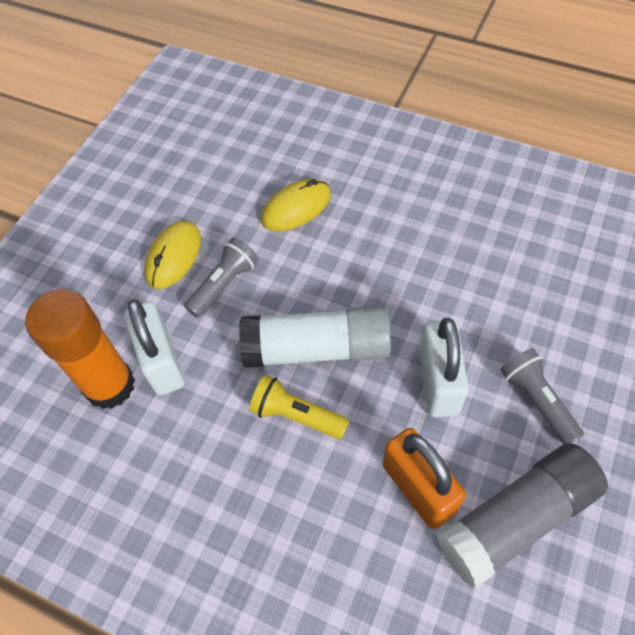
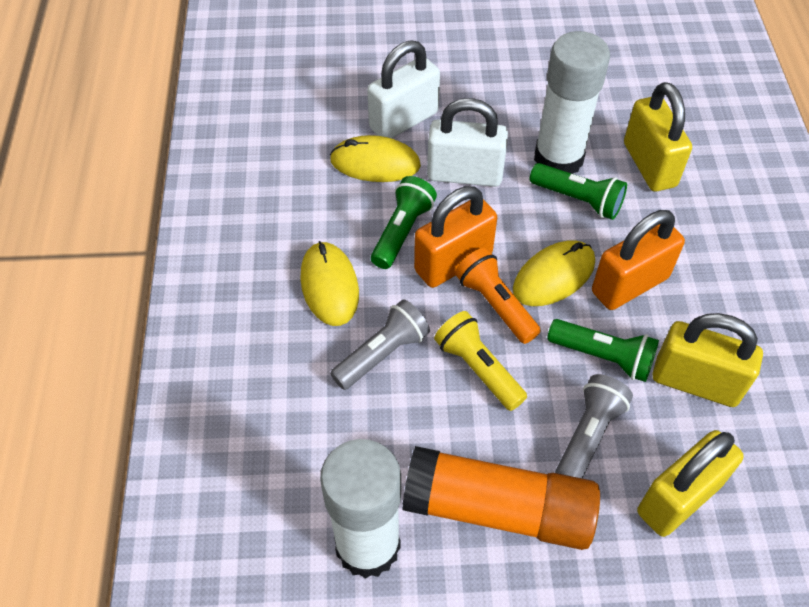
green flashlight: none = 0 -> [371,176,437,269] [530,163,627,220] [547,319,659,382] = 3
grey glue stick: [437,443,608,589] = 1 -> none = 0
orange flashlight: none = 0 -> [455,248,541,344] = 1
orange padlock: [383,428,466,529] = 1 -> [414,186,497,288] [592,210,685,310] = 2
white glue stick: [239,306,391,368] = 1 -> [320,439,401,579] [534,31,610,174] = 2
yellow mouse: [144,221,201,289] [261,179,331,231] = 2 -> [300,241,359,326] [330,135,421,182] [513,240,595,306] = 3
yellow padlock: none = 0 -> [624,82,692,191] [637,430,744,537] [653,313,763,407] = 3

